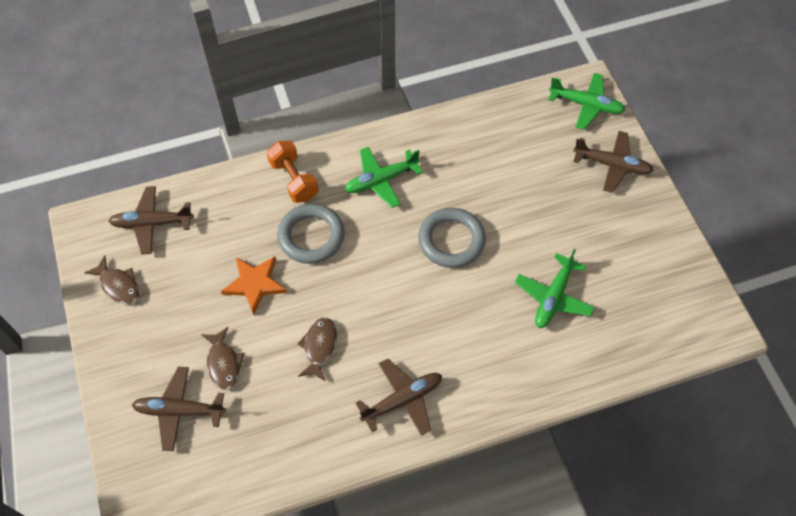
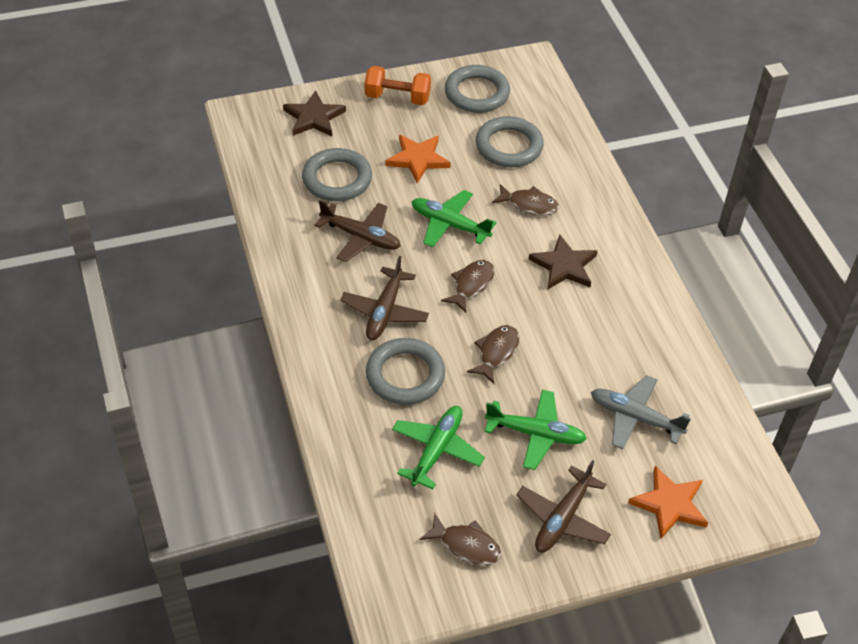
brown fish: [84,255,140,304] [201,327,244,390] [297,317,337,381] = 3 -> [420,513,502,565] [441,260,495,313] [467,325,520,384] [492,184,559,216] = 4
brown plane: [108,186,194,254] [132,367,226,451] [356,359,442,436] [573,131,654,193] = 4 -> [314,200,400,262] [340,256,429,340] [516,460,611,552] = 3
brown star: none = 0 -> [283,90,346,136] [529,235,597,289] = 2
grey plane: none = 0 -> [591,375,691,449] = 1
grey ring: [277,204,345,264] [418,208,486,268] = 2 -> [302,148,372,201] [366,338,445,405] [445,65,510,113] [476,116,544,167] = 4
orange star: [221,256,287,315] = 1 -> [385,135,451,183] [628,466,708,539] = 2

